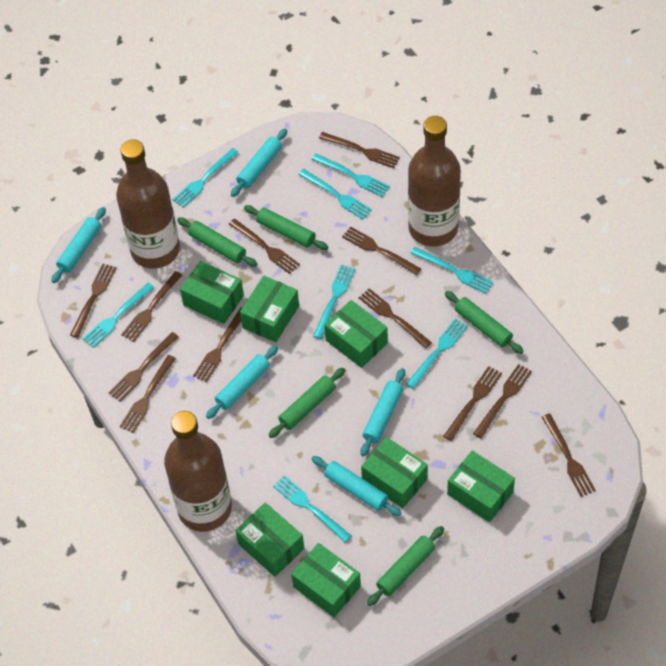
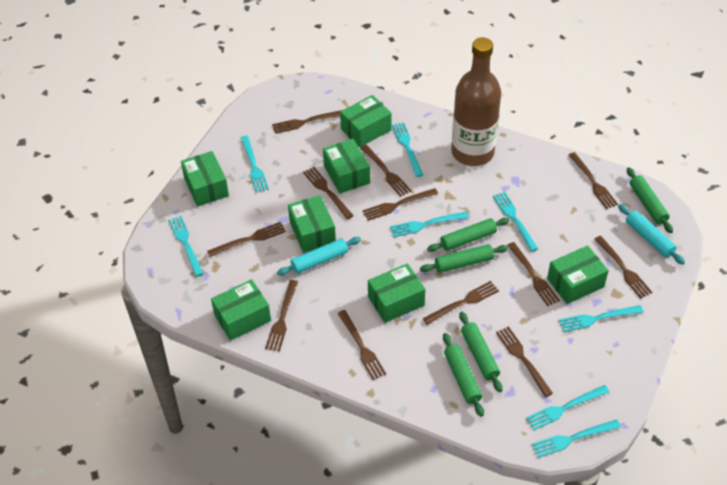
brown bottle: [116,139,180,269] [164,411,232,532] [408,116,461,247] = 3 -> [451,37,501,166] = 1
turquoise rolling pin: [52,207,106,283] [206,346,278,419] [231,129,287,197] [312,456,401,516] [360,368,405,456] = 5 -> [277,237,361,275] [618,204,685,265] = 2

